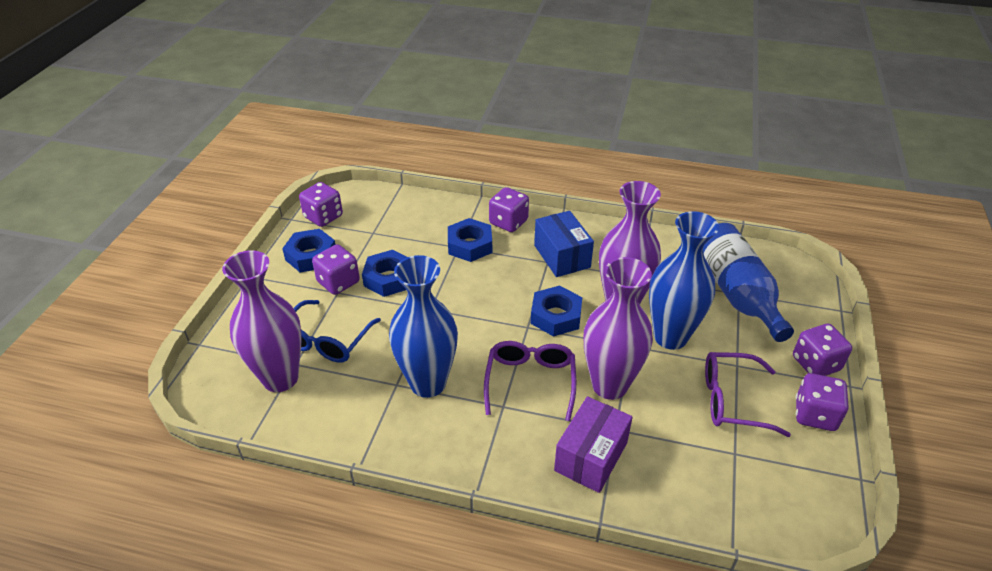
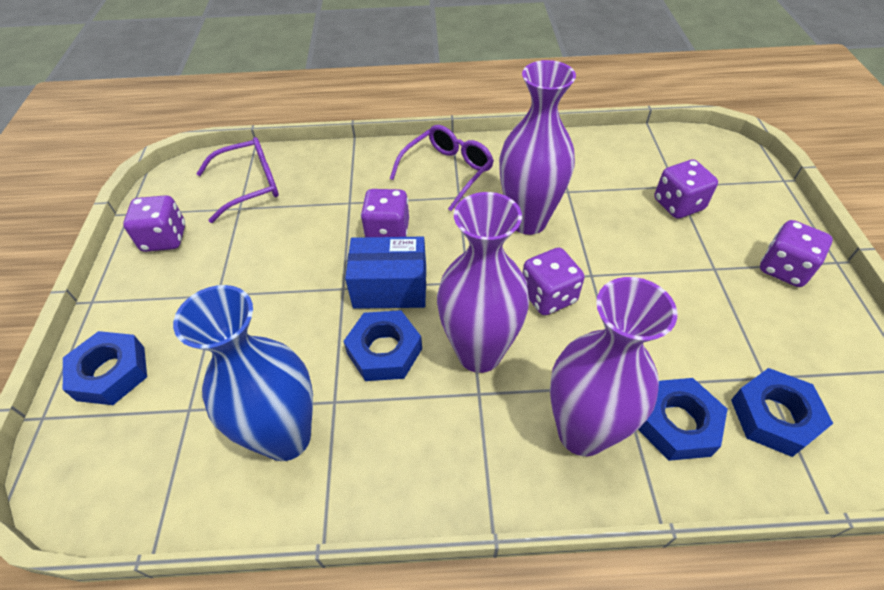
blue bottle: [703,223,794,342] = 1 -> none = 0
blue glasses: [294,300,381,363] = 1 -> none = 0
blue vase: [389,255,458,398] [649,211,719,350] = 2 -> [173,285,313,461] = 1
purple box: [554,396,633,493] = 1 -> none = 0

